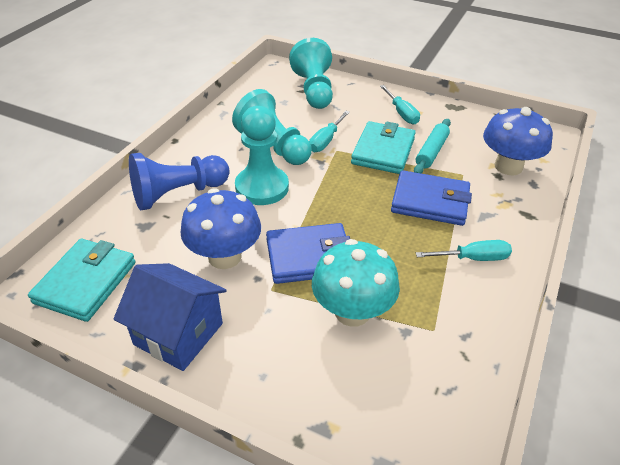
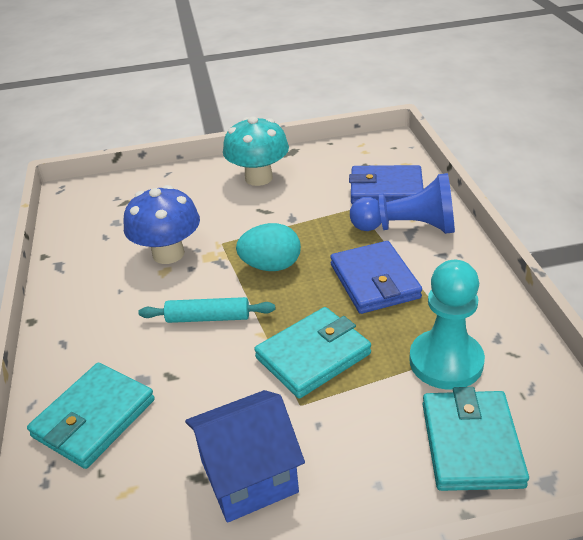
blue mushroom: [181,188,261,269] [483,107,553,175] = 2 -> [123,185,200,264] = 1
turquoise egg: none = 0 -> [236,223,301,271] = 1
turquoise pawn: [232,89,312,165] [235,106,289,205] [289,38,333,109] = 3 -> [409,260,485,390] = 1
turquoise screwdriver: [309,111,350,152] [380,85,420,125] [416,240,512,261] = 3 -> none = 0
turquoise wallet: [28,239,136,322] [351,121,416,174] = 2 -> [27,363,155,469] [254,307,371,398] [422,387,529,491] = 3

